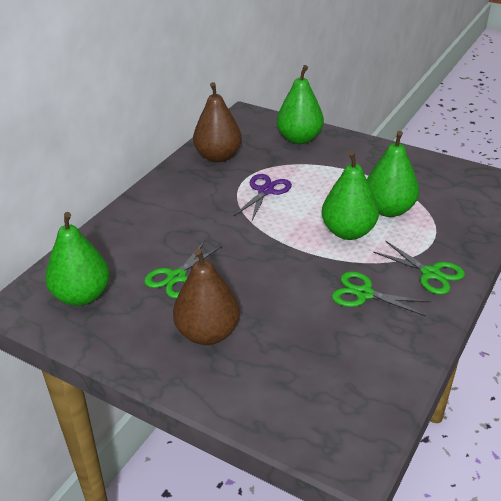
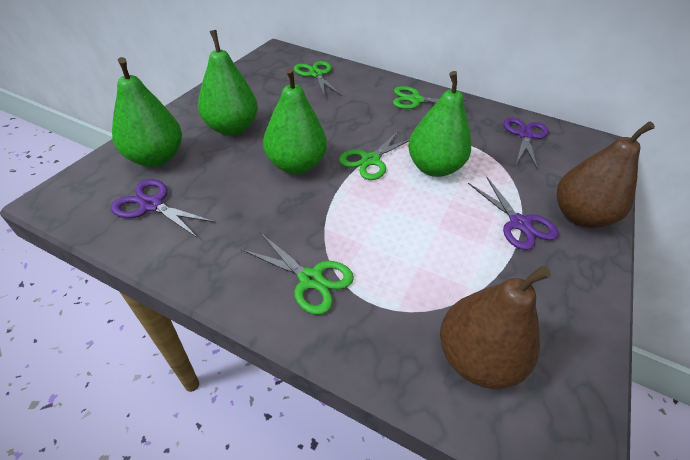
green scissors: [144,240,222,298] [332,271,431,316] [373,241,465,295] = 3 -> [241,232,354,315] [294,61,342,97] [339,131,409,180] [393,86,468,109] = 4
purple scissors: [234,174,292,221] = 1 -> [111,179,216,238] [468,176,559,250] [504,117,549,170] = 3

